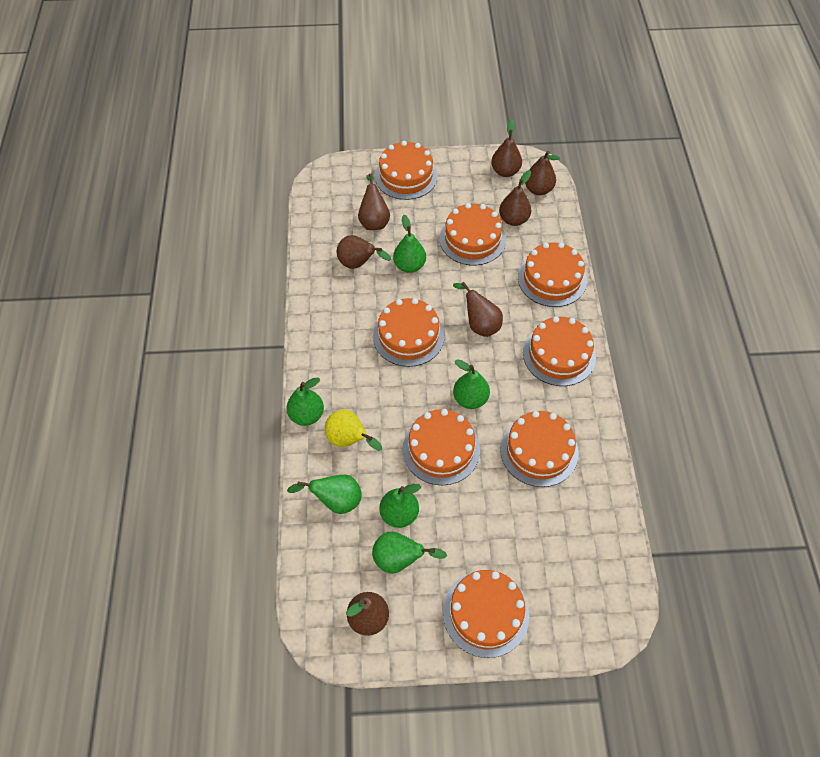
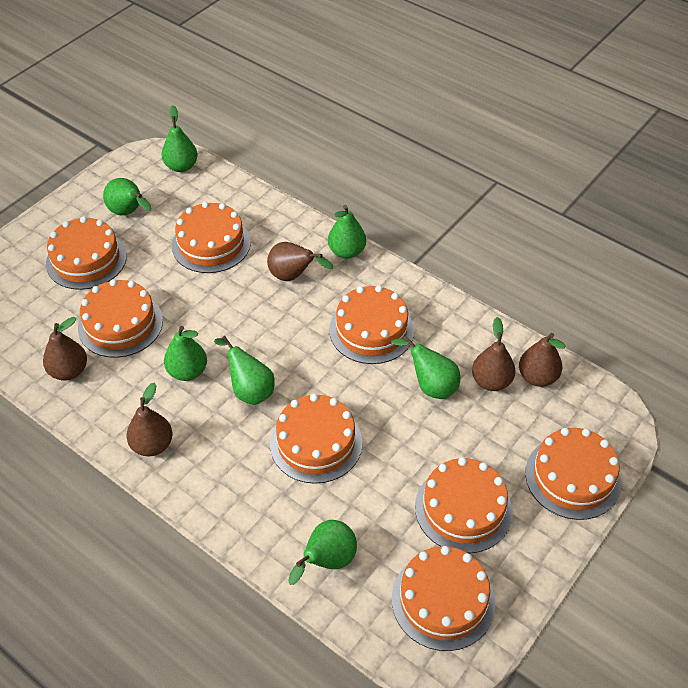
brown pear: [337,235,391,269] [346,592,389,636] [358,174,390,230] [453,282,503,337] [491,119,522,177] [499,170,531,226] [525,151,560,195] = 7 -> [43,317,87,381] [127,382,173,456] [267,242,333,281] [472,317,515,391] [519,333,565,387] = 5
green pear: [286,377,324,426] [287,475,362,514] [372,532,447,573] [379,484,421,528] [393,215,426,273] [453,359,490,409] = 6 -> [103,178,151,215] [162,105,198,172] [164,326,207,381] [214,336,275,405] [288,520,357,585] [328,205,366,259] [391,336,460,399] = 7
yellow pear: [325,409,382,451] = 1 -> none = 0

